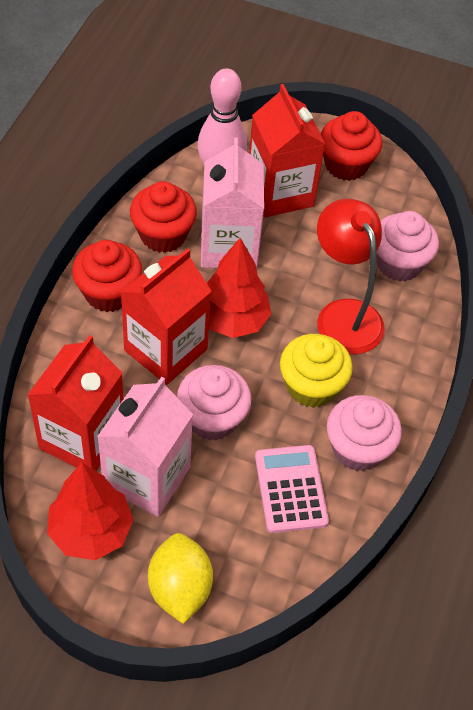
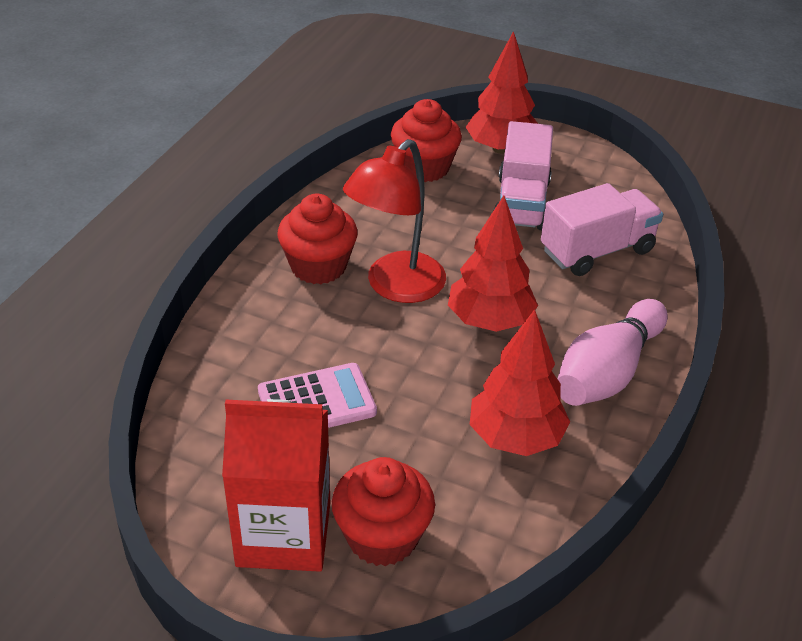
pink carton: [97,377,193,517] [201,137,264,269] = 2 -> none = 0
pink cupcake: [177,365,252,441] [327,395,402,471] [376,211,439,282] = 3 -> none = 0
pink truck: none = 0 -> [494,121,553,230] [541,183,663,276] = 2
red carton: [28,335,123,471] [121,248,211,385] [249,84,325,217] = 3 -> [222,399,330,572] = 1
red tree: [47,463,133,560] [207,238,271,338] = 2 -> [448,196,538,332] [466,31,538,154] [470,309,570,456] = 3
yellow cupcake: [280,334,353,408] = 1 -> none = 0
yellow lemon: [148,533,213,624] = 1 -> none = 0

